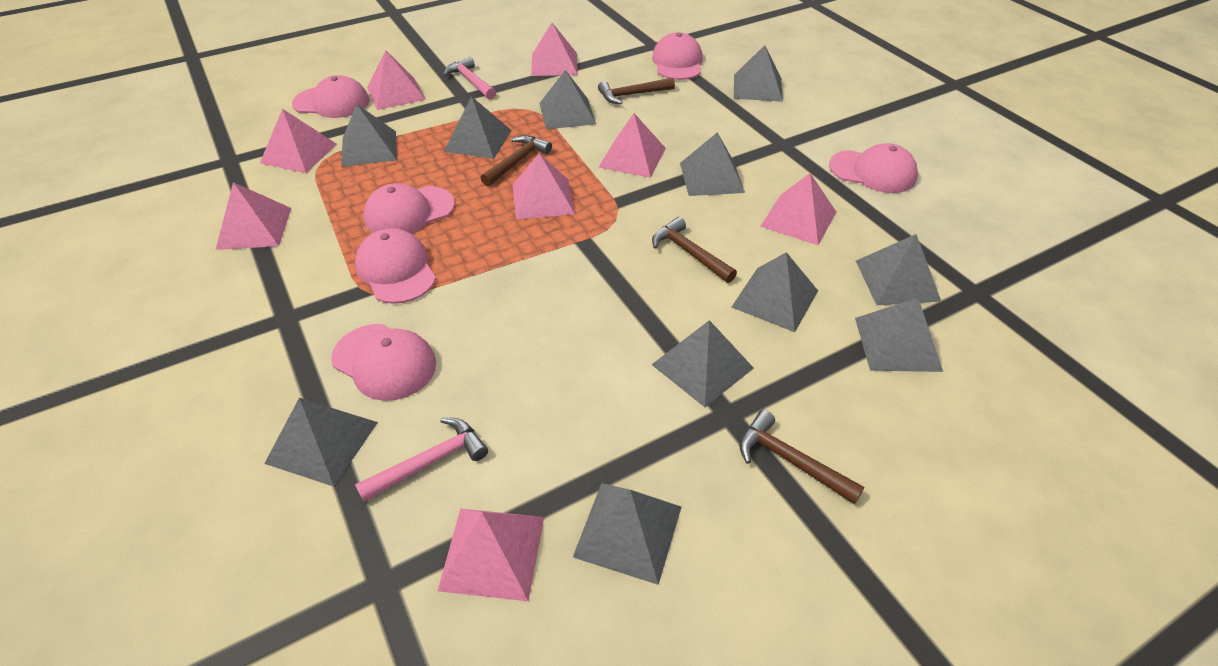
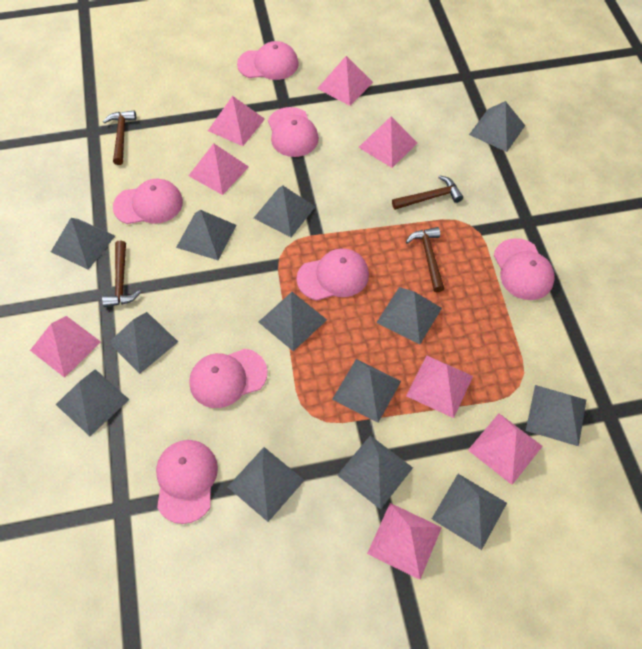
grey pyramid: [264,398,378,487] [341,104,397,167] [444,96,512,159] [539,70,596,129] [573,483,681,585] [652,320,754,407] [680,132,745,196] [732,252,818,332] [734,45,783,102] [855,298,943,372] [856,234,942,305] = 11 -> [51,218,115,270] [56,369,130,436] [108,312,178,374] [176,210,236,260] [228,447,305,522] [254,185,315,237] [259,292,327,352] [332,359,401,423] [337,436,413,509] [376,287,442,345] [432,474,507,550] [469,101,525,152] [526,385,586,446] = 13
pink cap: [292,75,370,118] [331,324,436,401] [355,228,436,304] [363,183,455,234] [652,32,703,80] [829,143,918,193] = 6 -> [113,179,183,224] [156,440,218,524] [189,349,267,408] [237,41,299,80] [268,107,319,157] [297,248,369,301] [494,238,555,300] = 7
pink hammer: [355,418,488,502] [443,57,496,99] = 2 -> none = 0

